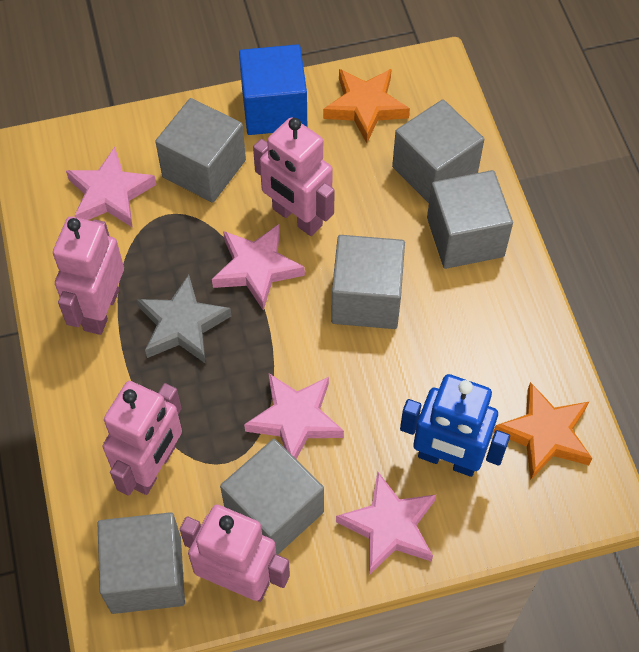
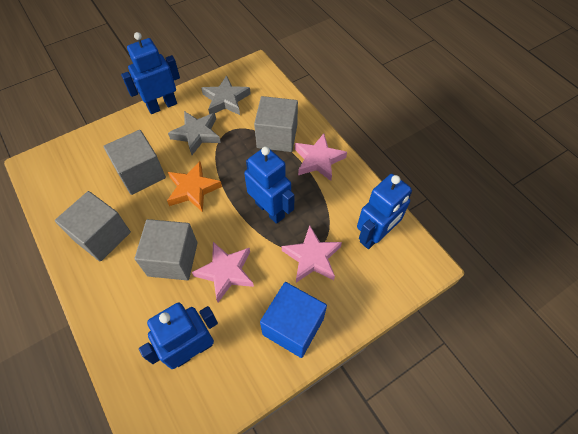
blue robot: [400,374,510,477] = 1 -> [121,32,180,114] [139,302,218,369] [244,147,295,224] [357,174,412,249] = 4
grey cube: [97,512,185,614] [155,98,246,203] [220,439,324,555] [331,235,405,329] [392,99,484,203] [427,170,513,269] = 6 -> [55,191,131,262] [103,130,166,195] [135,219,197,280] [254,96,298,152] = 4
grey star: [137,275,231,364] = 1 -> [168,111,221,155] [201,75,251,115] = 2
orange star: [323,69,410,143] [493,382,593,480] = 2 -> [167,161,222,212] = 1
pink robot: [53,216,124,335] [103,381,182,496] [180,504,290,602] [253,117,335,236] = 4 -> none = 0
pink star: [66,147,156,228] [212,224,305,311] [244,373,344,459] [336,471,436,575] = 4 -> [192,242,254,302] [282,225,342,283] [295,134,347,181] = 3

